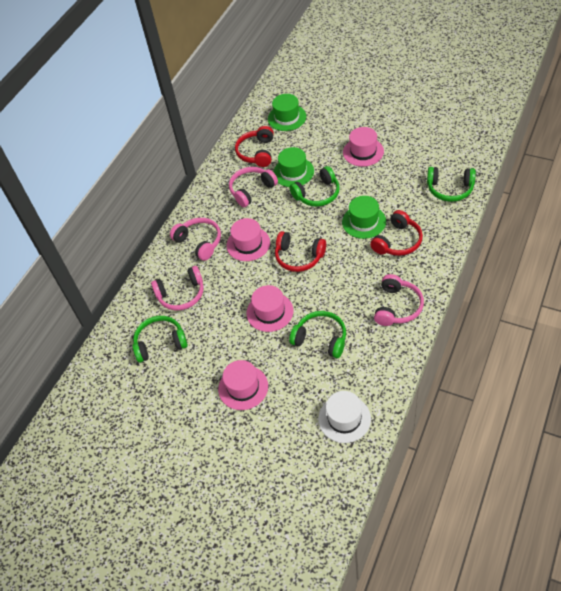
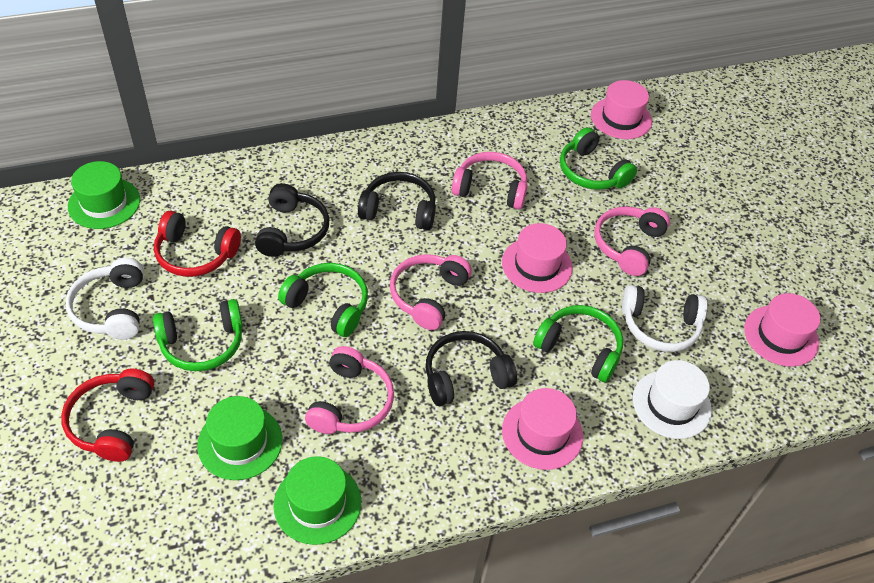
black headphones: none = 0 -> [255,183,330,257] [358,172,436,230] [426,331,517,406] = 3
red headphones: [235,126,274,167] [275,231,326,272] [370,210,423,256] = 3 -> [61,369,154,462] [154,211,241,277] = 2
white headphones: none = 0 -> [66,258,143,339] [622,285,707,352] = 2

